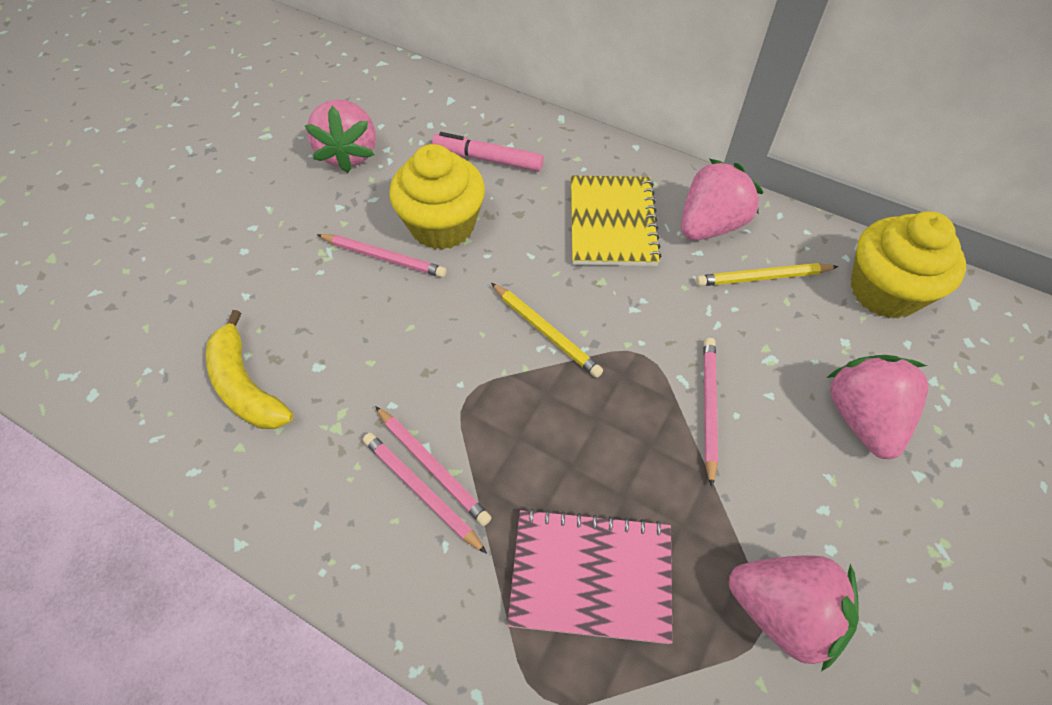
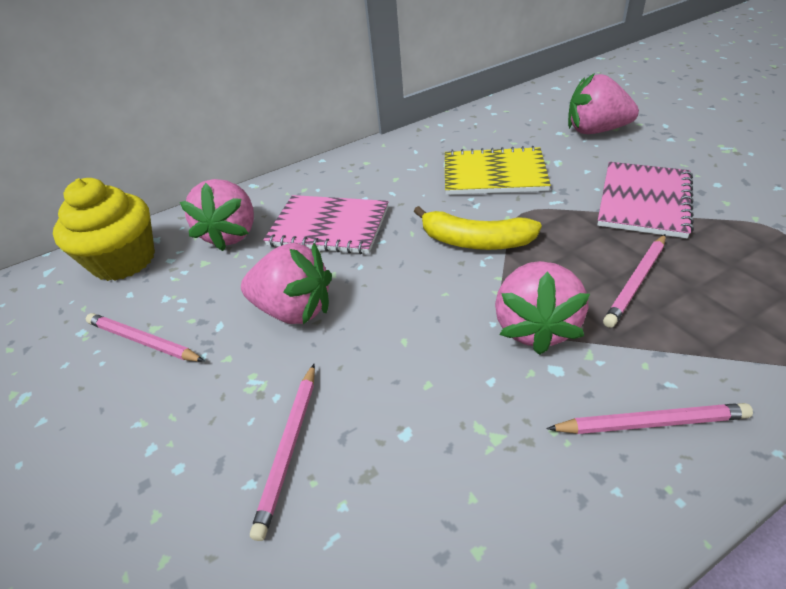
pink marker: [432,132,544,172] = 1 -> none = 0
pink notebook: [507,509,673,644] = 1 -> [263,195,389,254] [597,162,694,238] = 2
yellow cupcake: [389,144,485,250] [851,211,966,319] = 2 -> [53,178,155,281] = 1
yellow pencil: [491,283,603,378] [696,263,839,286] = 2 -> none = 0

